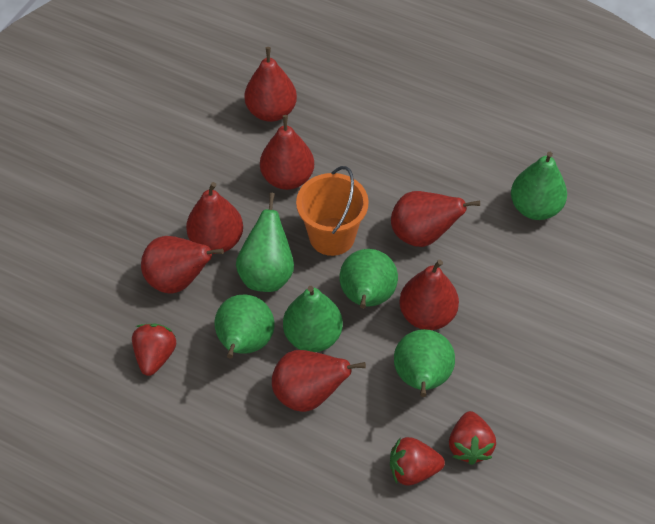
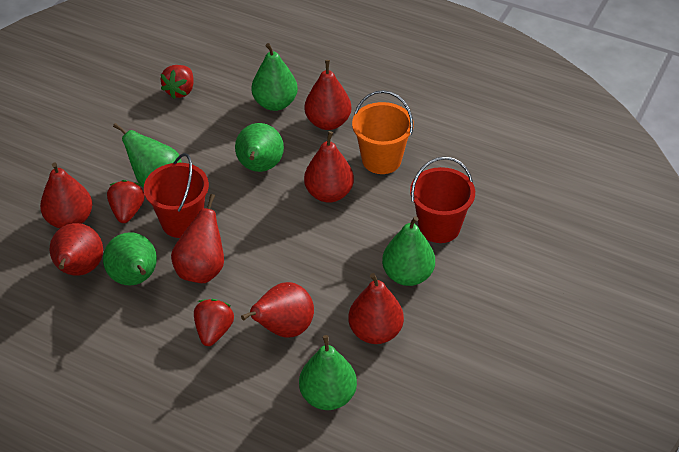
red bucket: none = 0 -> [144,153,209,238] [410,156,475,243] = 2

